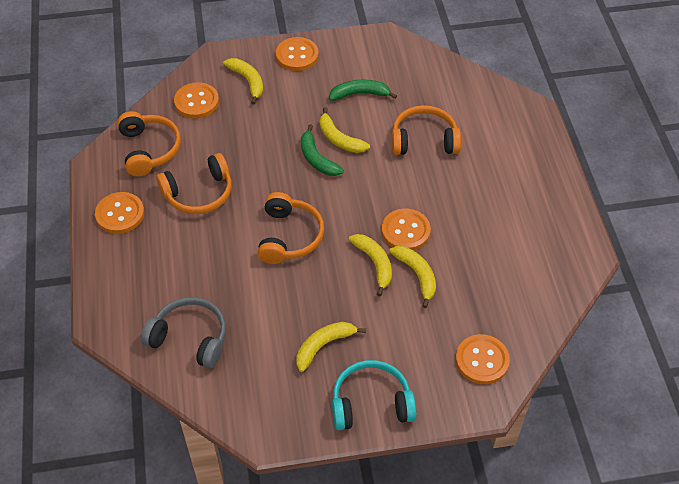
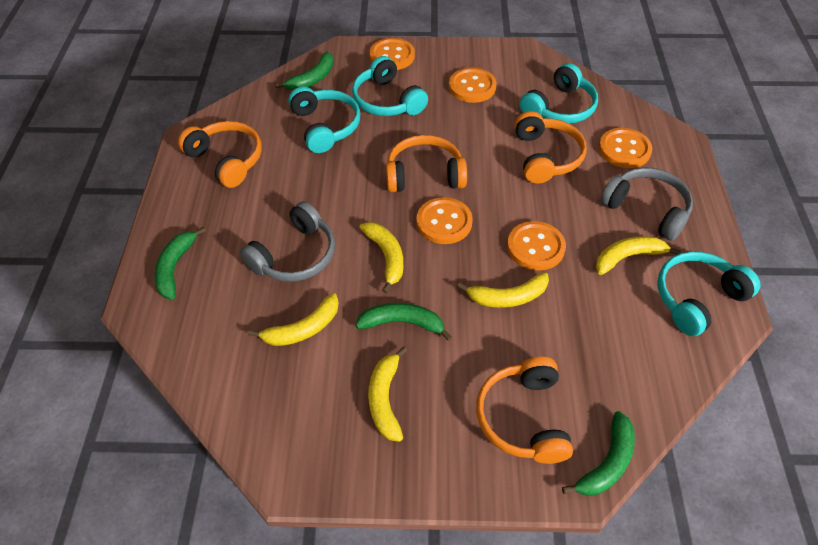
green banana: [301,125,344,176] [329,80,397,101] = 2 -> [154,227,206,300] [275,52,334,90] [355,303,452,341] [562,411,635,496] = 4
grey headphones: [141,297,226,369] = 1 -> [240,201,335,282] [601,168,693,241] = 2
turquoise headphones: [332,360,416,430] = 1 -> [288,86,360,153] [352,56,428,116] [520,63,598,124] [657,251,761,336] = 4

